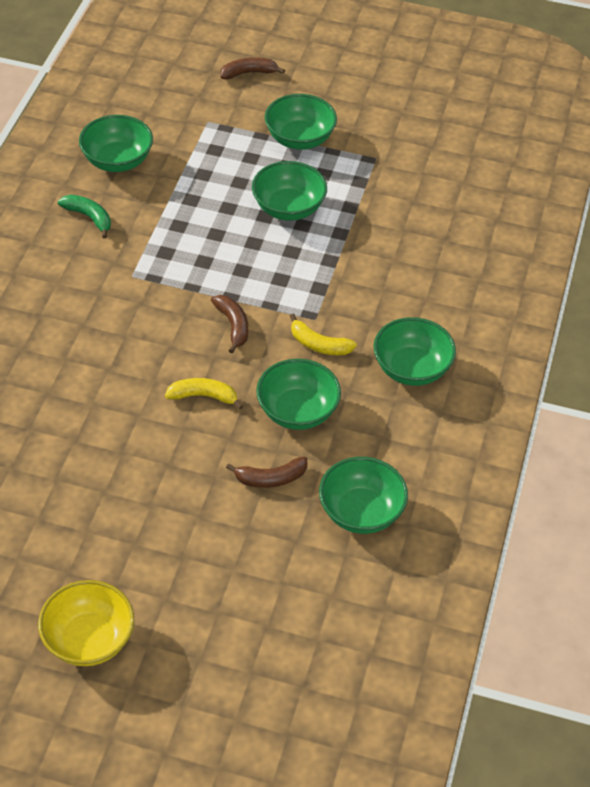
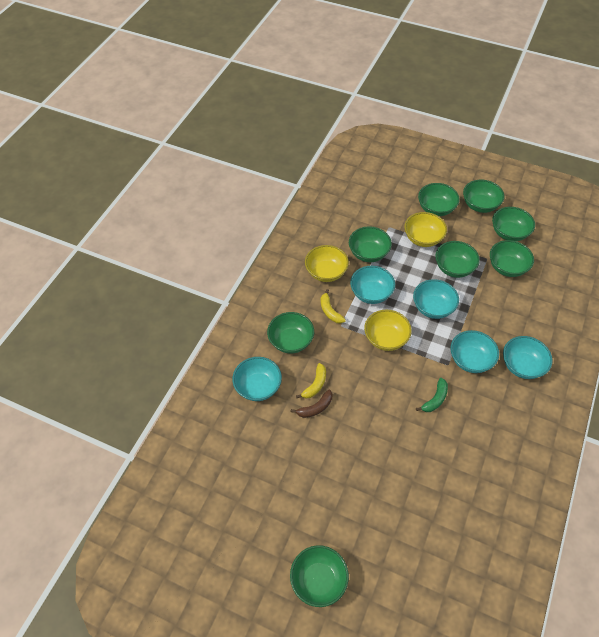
brown banana: [211,295,248,353] [220,57,285,79] [226,457,307,488] = 3 -> [290,390,332,418] = 1
green bowl: [79,115,153,172] [252,161,327,221] [256,359,341,430] [265,94,337,150] [319,457,408,534] [374,317,456,386] = 6 -> [267,312,314,353] [290,545,349,607] [349,226,392,262] [418,183,460,216] [435,241,480,278] [463,180,504,213] [490,240,534,277] [492,207,535,241] = 8
turquoise bowl: none = 0 -> [232,357,282,401] [350,266,395,304] [413,279,459,319] [451,330,499,373] [503,336,553,379] = 5
yellow bowl: [38,580,134,666] = 1 -> [305,245,349,282] [364,310,412,351] [404,212,447,247] = 3

